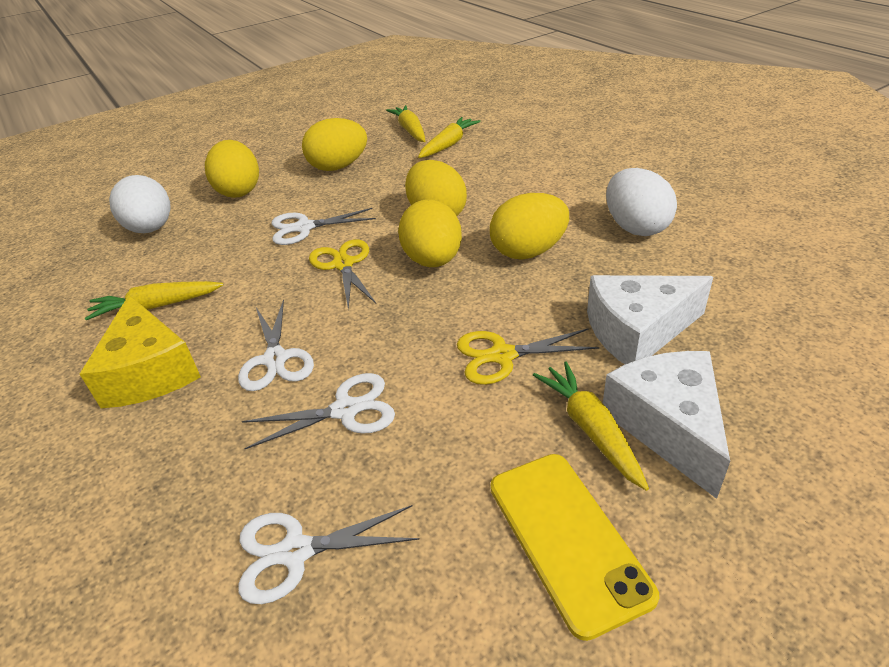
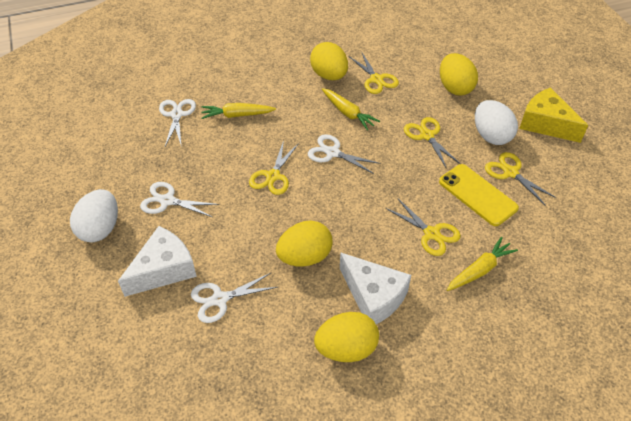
yellow carrot: [85,281,223,320] [386,105,425,142] [418,117,481,158] [533,361,649,491] = 4 -> [201,103,276,119] [322,88,380,130] [447,237,518,291] = 3
yellow egg: [205,140,259,198] [302,118,367,171] [398,199,462,267] [405,160,467,216] [490,193,569,260] = 5 -> [276,221,333,267] [310,42,348,80] [314,312,379,362] [440,53,478,95] = 4
yellow scissors: [309,239,376,310] [457,328,599,385] = 2 -> [249,140,299,195] [349,51,399,94] [386,198,461,256] [404,117,460,169] [485,152,557,206] = 5

